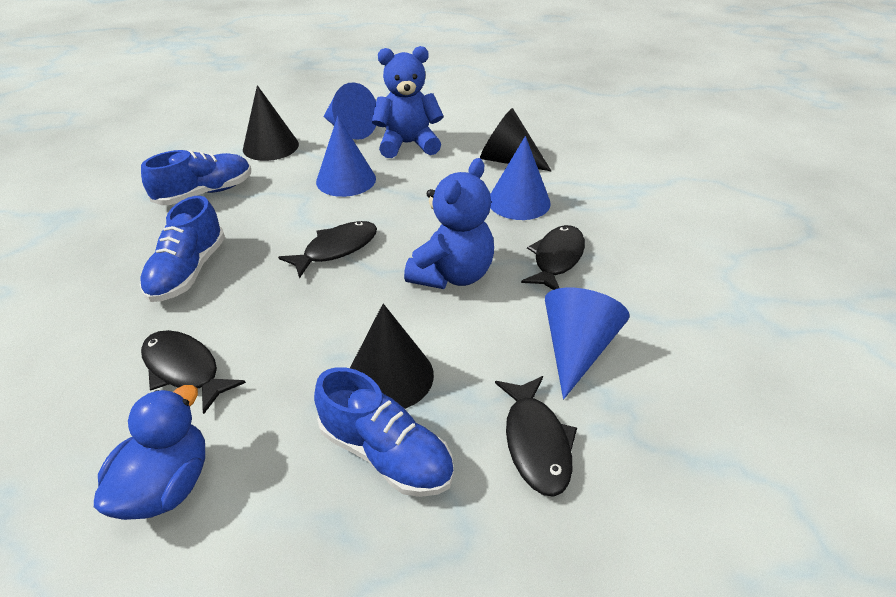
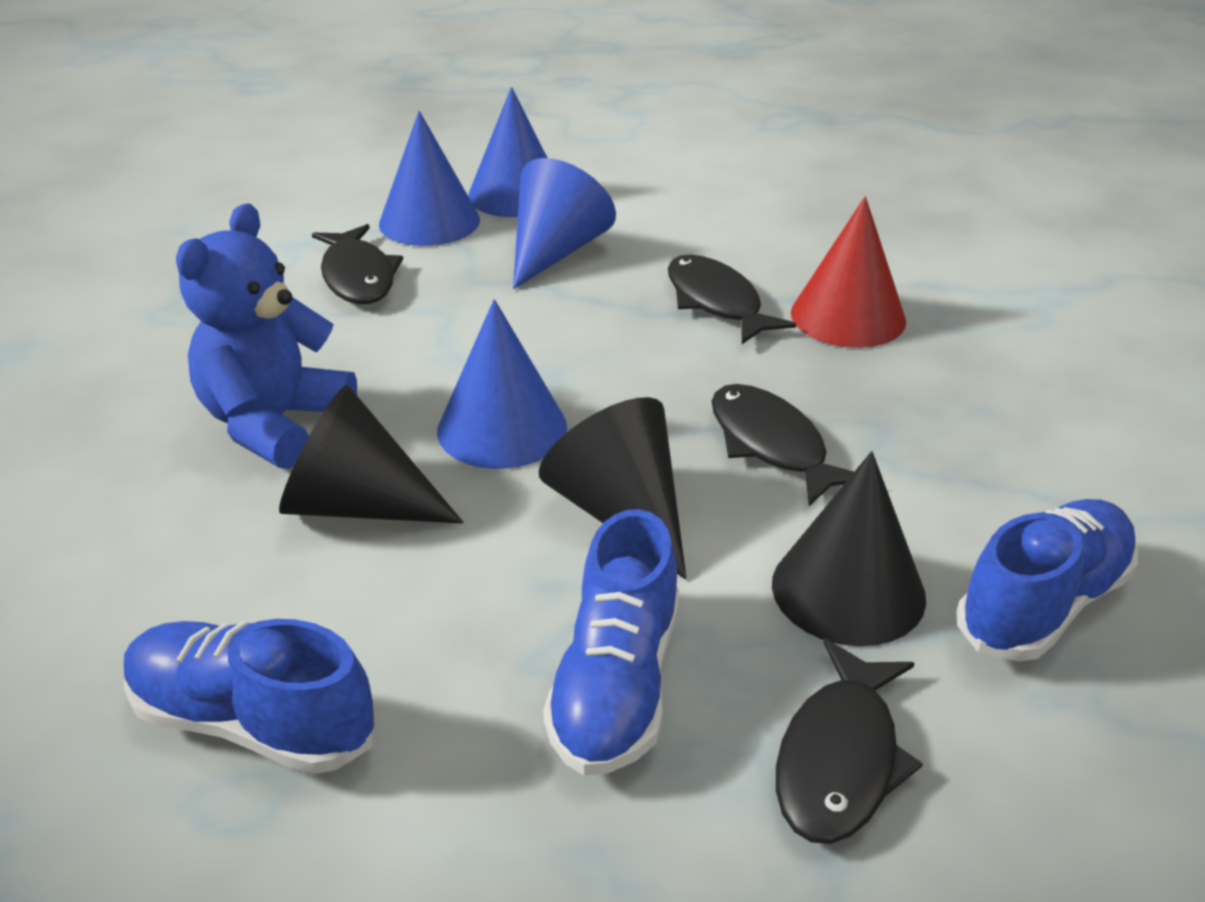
blue duck: [94,385,205,520] = 1 -> none = 0
blue teddy bear: [372,46,444,158] [404,158,494,289] = 2 -> [176,203,357,469] = 1
red cone: none = 0 -> [791,197,906,348] = 1

